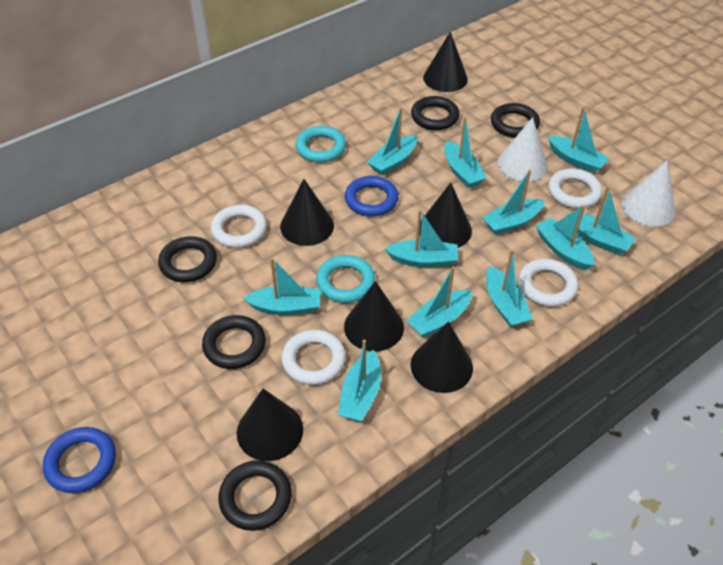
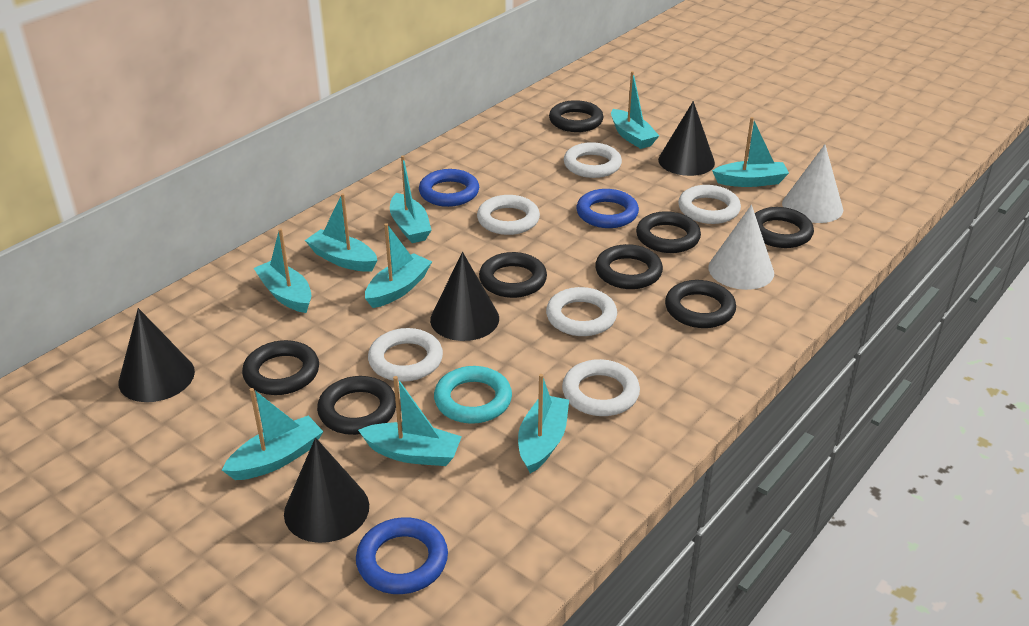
black cone: [237,389,303,461] [280,179,334,246] [344,281,404,351] [411,321,473,393] [419,183,472,248] [423,32,468,92] = 6 -> [119,308,195,402] [284,438,369,543] [430,252,499,341] [658,101,715,176] = 4
black ring: [158,236,217,282] [202,315,266,369] [218,461,292,531] [411,96,460,130] [491,103,540,138] = 5 -> [242,340,319,395] [317,376,396,435] [479,252,547,298] [549,100,604,132] [595,244,663,289] [636,211,701,253] [665,280,736,328] [755,207,814,248] = 8
blue ring: [43,427,116,493] [345,176,398,216] = 2 -> [356,517,448,594] [419,169,479,207] [576,189,639,228] = 3
turquoise boat: [244,258,321,315] [338,340,381,421] [367,108,417,175] [385,210,458,267] [406,266,472,337] [444,117,486,188] [482,170,545,235] [486,249,533,327] [536,205,594,270] [548,107,609,173] [567,186,636,255] = 11 -> [222,388,324,480] [254,229,311,313] [305,193,377,272] [358,376,462,466] [365,223,432,308] [390,155,431,243] [518,374,569,474] [611,71,659,149] [712,117,789,187] = 9
turquoise ring: [296,126,346,162] [316,255,375,303] = 2 -> [434,366,512,424] = 1
white ring: [211,205,267,248] [281,329,346,385] [518,259,578,307] [548,169,602,208] = 4 -> [368,328,443,382] [477,195,540,235] [546,287,617,336] [562,359,640,416] [564,142,622,178] [678,185,741,224] = 6

